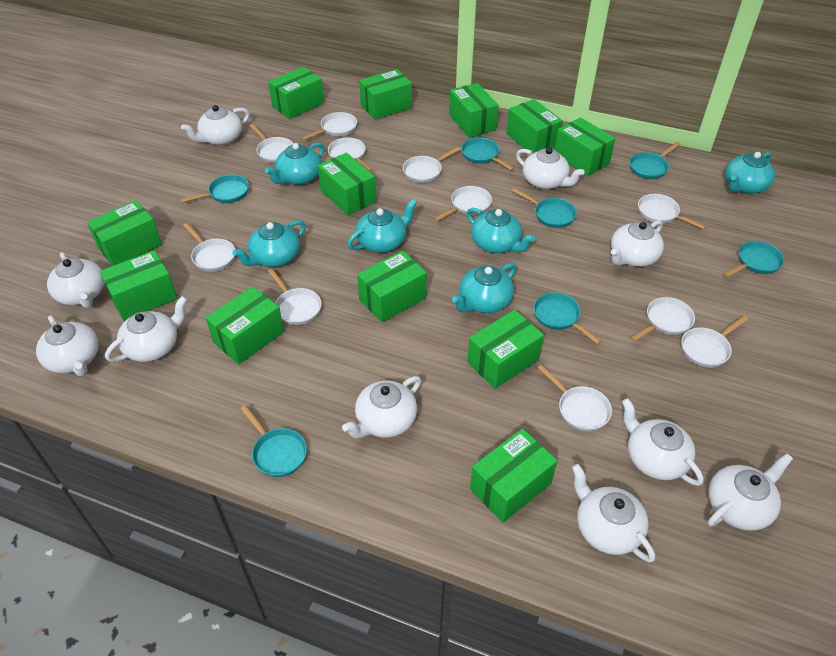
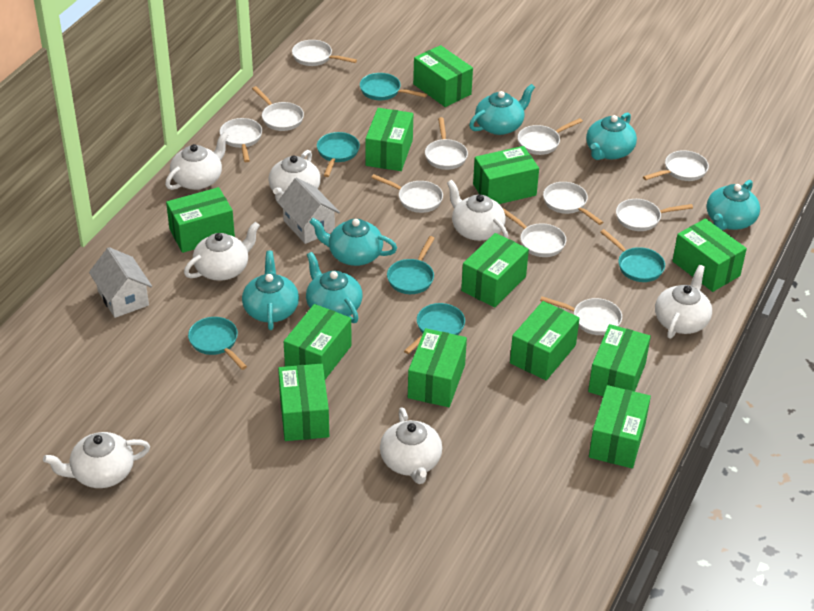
turquoise pan: [180,175,249,203] [240,405,307,477] [461,138,514,171] [512,188,577,228] [534,292,602,344] [629,142,680,179] [724,241,784,277] = 7 -> [188,317,247,370] [317,132,360,177] [360,73,427,100] [387,236,435,294] [404,303,465,354] [600,229,665,282] = 6
white house: none = 0 -> [89,247,152,318] [277,177,340,244] = 2
white teapot: [36,315,99,376] [47,252,104,308] [105,296,187,362] [181,105,249,146] [342,376,421,438] [516,147,585,189] [572,464,655,562] [611,220,664,267] [622,398,704,486] [708,454,793,531] = 10 -> [43,432,150,488] [165,132,228,190] [184,221,260,281] [268,150,321,202] [380,408,442,484] [447,180,508,241] [655,265,712,339] = 7

